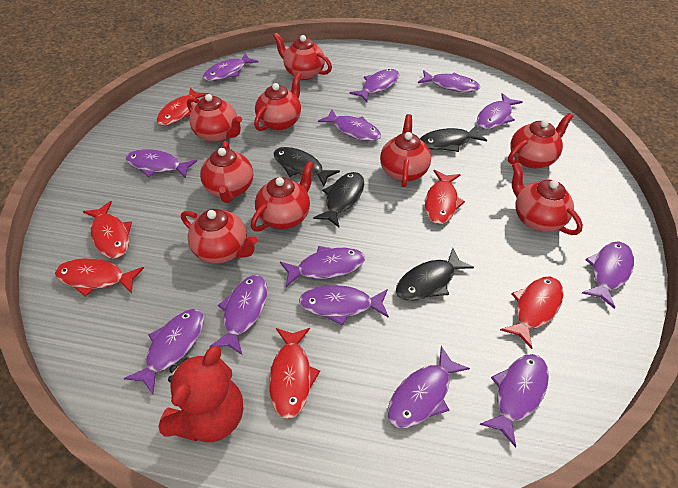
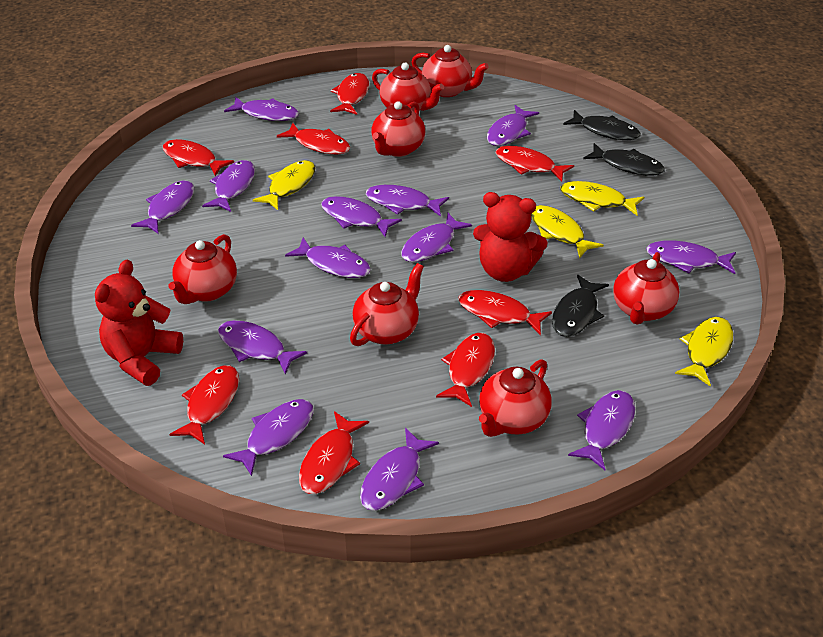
black fish: [274,147,340,186] [313,172,364,227] [396,248,474,301] [420,125,487,152] = 4 -> [552,275,609,337] [563,110,641,140] [583,143,665,176] = 3
red fish: [55,258,144,297] [83,201,132,259] [156,88,209,126] [269,328,320,419] [425,170,465,224] [500,276,563,349] = 6 -> [163,139,234,177] [169,365,239,444] [277,123,351,154] [299,411,369,494] [330,73,369,115] [436,333,495,407] [458,290,552,335] [495,146,574,182] = 8
red teapot: [181,209,258,263] [187,94,242,142] [200,141,253,203] [251,161,314,232] [254,72,302,131] [273,33,332,80] [380,114,431,188] [508,113,573,169] [512,162,583,235] = 9 -> [168,234,237,304] [350,263,424,346] [371,101,425,157] [372,63,444,111] [412,45,489,97] [479,359,552,437] [613,252,679,325] = 7
red teddy bear: [158,346,243,442] = 1 -> [95,260,183,386] [473,192,548,282] = 2
yellow fish: none = 0 -> [253,160,315,210] [531,205,603,259] [560,181,644,215] [675,317,733,387] = 4

